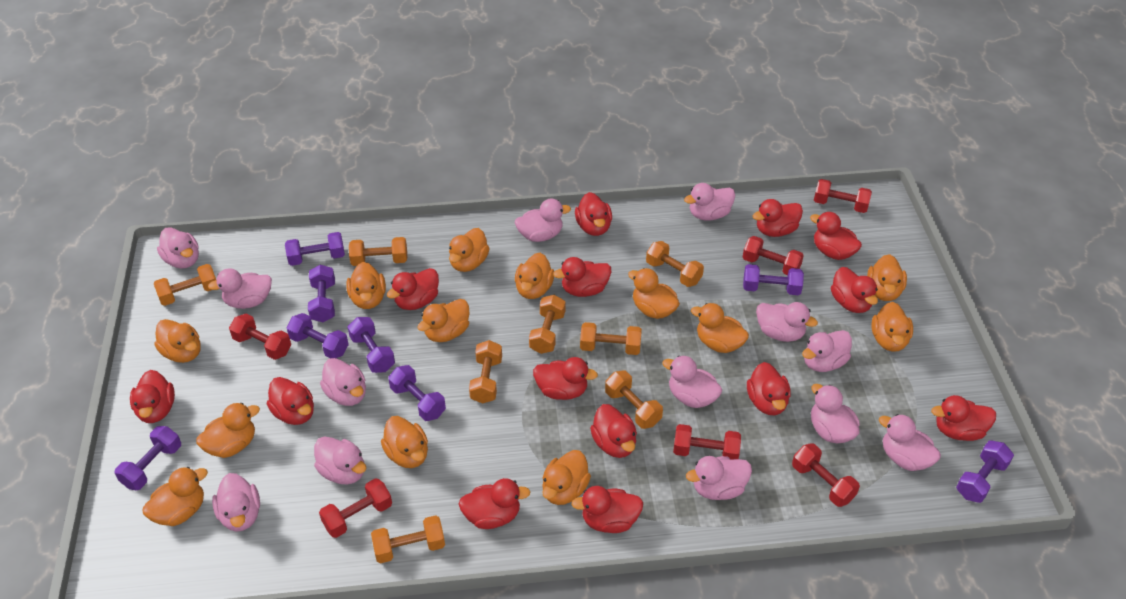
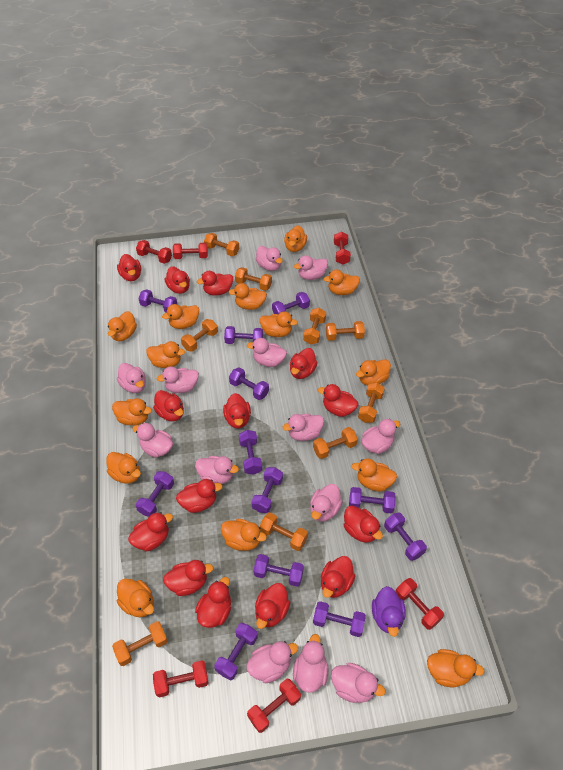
orange duck: [142,467,208,526] [154,319,201,363] [196,403,260,458] [346,262,386,309] [381,416,428,468] [417,299,470,342] [449,228,490,272] [515,253,554,299] [542,450,591,505] [628,268,680,319] [691,303,749,353] [867,254,907,301] [872,302,913,352] = 13 -> [106,452,141,484] [108,311,137,341] [112,398,152,425] [116,579,154,617] [146,341,185,368] [162,304,199,329] [221,519,267,551] [229,283,267,310] [260,311,298,337] [284,225,307,252] [323,270,360,295] [351,458,397,491] [356,359,391,385] [427,649,485,688] = 14
orange dumbbell: [154,264,216,306] [349,237,407,266] [371,515,445,563] [469,340,502,403] [529,295,565,354] [580,322,642,355] [605,371,663,429] [646,241,704,287] = 8 -> [112,621,168,666] [181,319,218,352] [204,233,239,256] [235,267,272,291] [260,513,308,551] [303,308,326,344] [313,427,358,459] [326,321,365,341] [358,382,385,423] = 9
purple duck: none = 0 -> [372,586,406,637] = 1
purple dumbbell: [115,426,181,490] [285,232,345,266] [286,313,349,358] [308,265,335,322] [348,317,395,373] [388,365,446,421] [743,264,804,295] [956,440,1014,503] = 8 -> [136,471,174,517] [138,289,177,313] [214,623,258,680] [224,326,263,344] [229,367,269,400] [239,430,262,475] [251,467,283,513] [253,554,304,587] [272,292,310,314] [313,601,366,637] [349,487,396,513] [384,512,427,561] = 12

